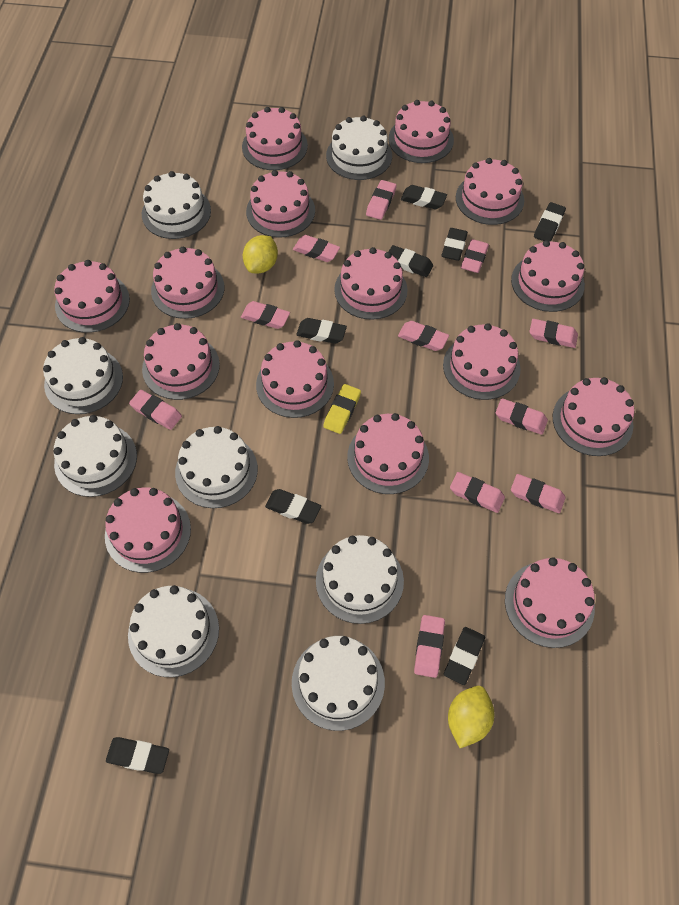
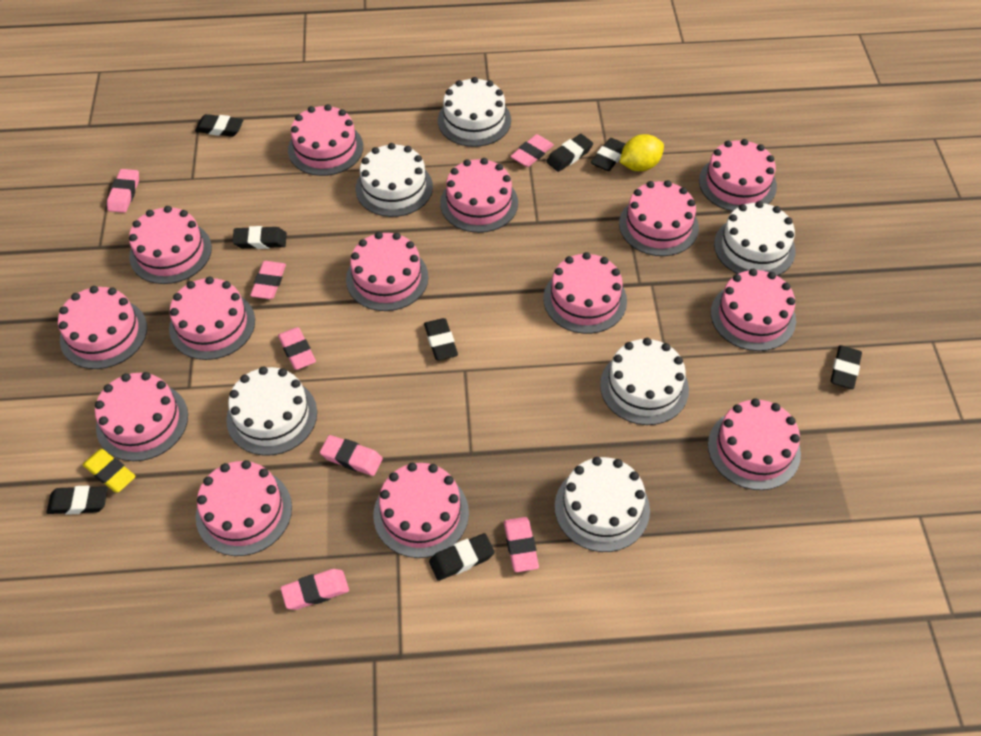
pink cake: [54,260,130,333] [105,487,191,573] [142,323,220,400] [151,247,225,319] [242,107,308,170] [246,170,315,238] [256,340,334,418] [334,247,408,320] [347,413,429,494] [388,100,454,163] [443,323,521,400] [456,158,524,225] [505,557,595,648] [511,240,585,312] [553,377,634,456] = 15 -> [58,286,147,369] [95,372,188,461] [129,206,212,284] [169,277,255,360] [196,460,292,556] [288,104,363,176] [346,232,429,311] [373,463,469,558] [440,158,518,233] [543,252,627,334] [619,180,699,256] [699,139,777,212] [708,398,801,490] [711,269,796,351] = 14
pink eraser: [129,390,182,430] [241,301,290,329] [293,235,340,262] [366,180,396,220] [398,321,449,351] [414,615,445,678] [450,472,505,513] [461,239,489,273] [496,398,548,435] [511,474,565,513] [529,319,578,348] = 11 -> [107,169,139,213] [250,261,286,299] [278,327,316,370] [281,569,349,610] [320,435,383,476] [504,517,539,572] [510,134,554,167] = 7
white cake: [43,337,123,414] [53,415,137,497] [128,585,219,677] [142,171,211,239] [175,426,258,508] [292,636,385,731] [316,535,404,624] [326,116,392,180] = 8 -> [226,366,317,456] [355,143,433,217] [438,77,511,147] [555,457,650,552] [600,338,689,425] [714,201,796,276] = 6
yellow lemon: [243,235,278,273] [448,686,494,748] = 2 -> [620,134,664,171] = 1

